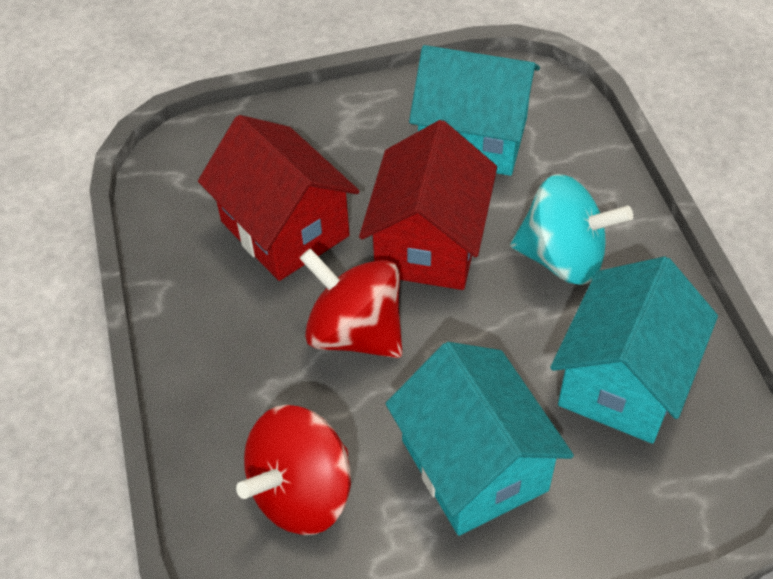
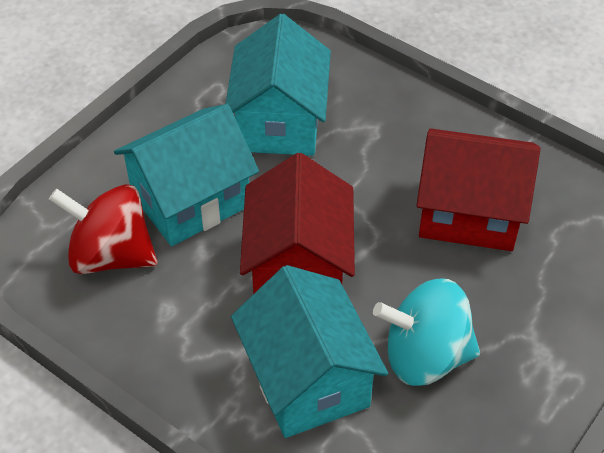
red spinning top: [236,405,351,535] [299,248,403,358] = 2 -> [49,184,157,274] = 1

